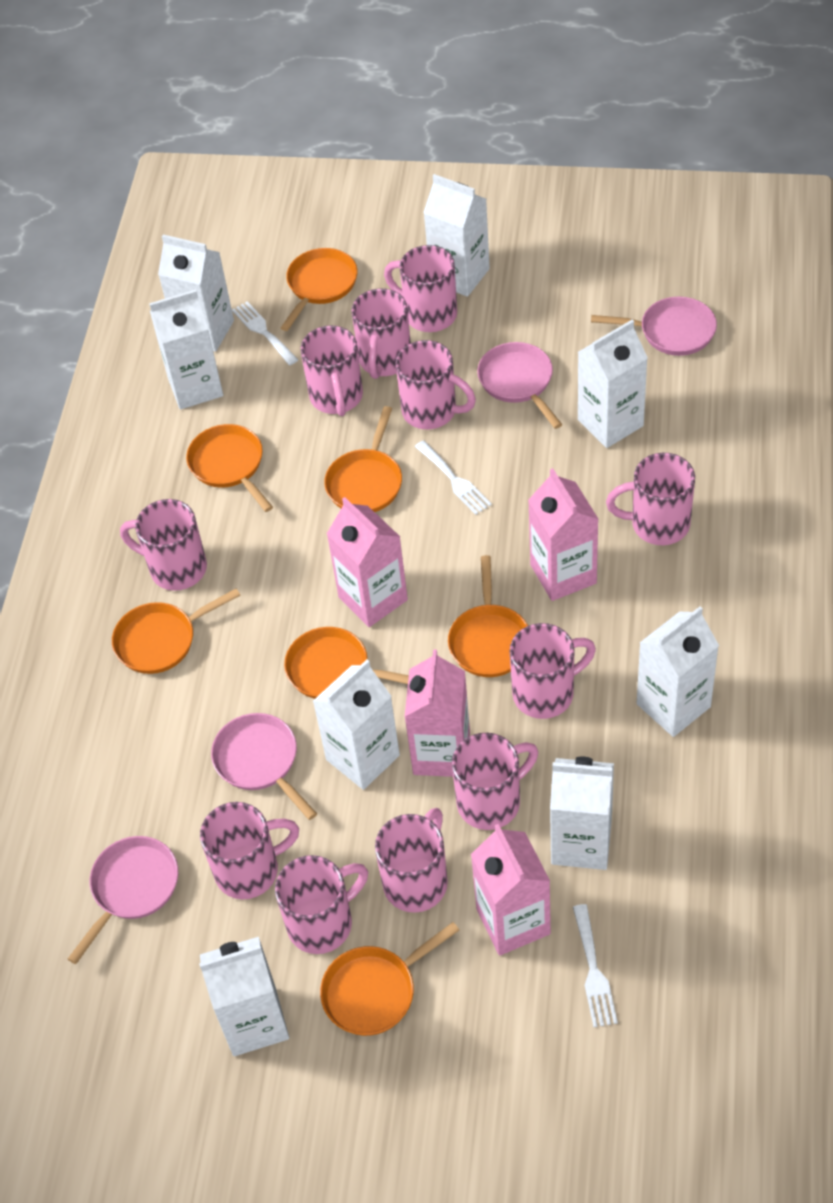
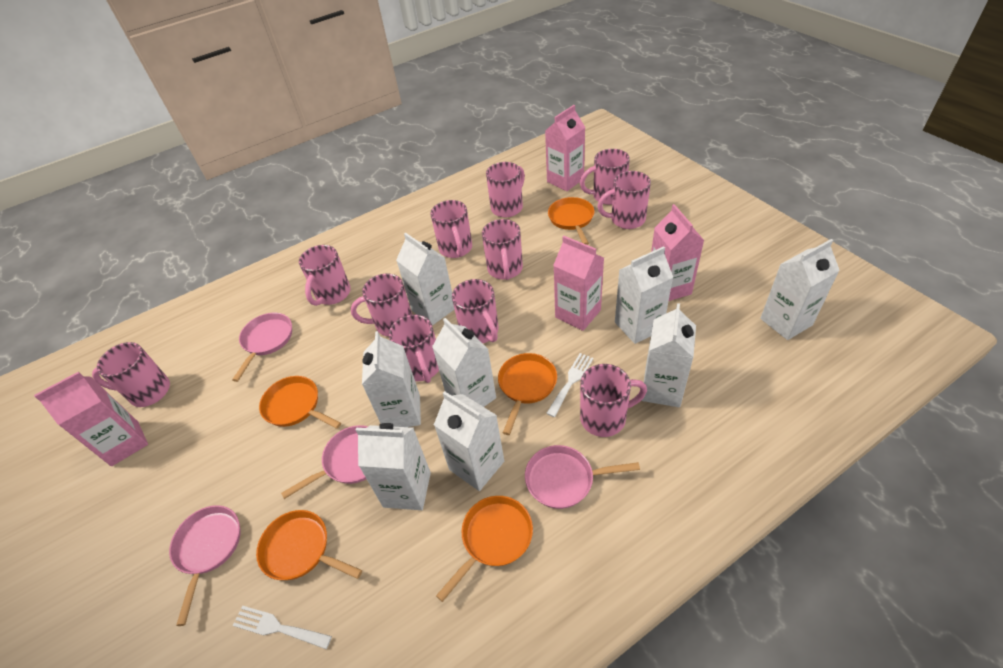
orange pan: [112,588,241,674] [186,424,273,512] [281,248,357,331] [284,627,409,699] [320,922,459,1036] [324,406,402,512] [448,555,528,677] = 7 -> [256,510,362,580] [259,376,341,429] [436,496,533,602] [498,353,557,435] [548,197,594,245] = 5
white fork: [232,301,298,365] [415,440,492,515] [573,904,618,1027] = 3 -> [232,606,332,649] [546,353,593,417] = 2

